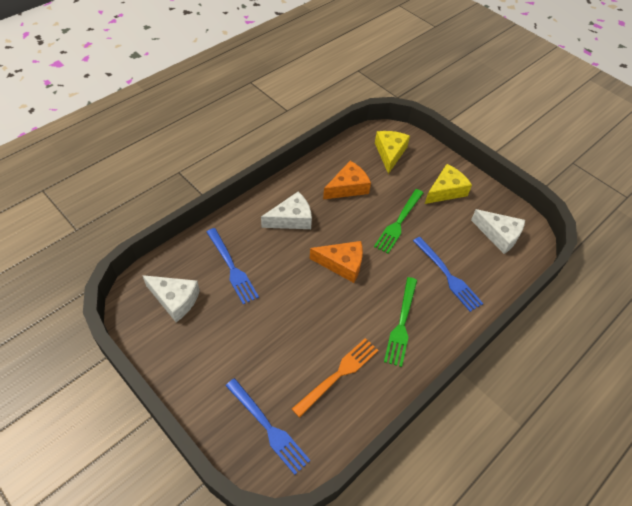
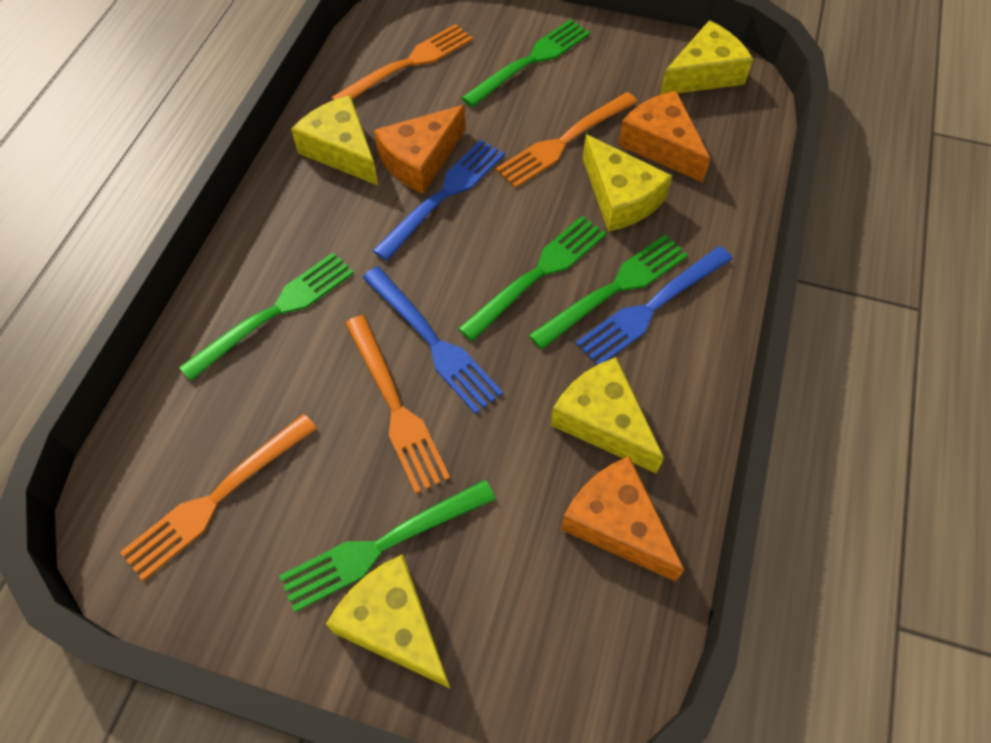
green fork: [374,189,423,254] [384,277,417,367] = 2 -> [179,252,354,381] [279,480,496,612] [458,216,606,341] [461,19,590,107] [529,234,688,350] = 5
orange cheese: [310,241,363,283] [323,161,371,199] = 2 -> [374,105,466,194] [561,456,684,582] [618,91,711,182] = 3
orange fork: [292,338,379,418] = 1 -> [120,414,317,581] [331,24,473,100] [345,315,450,493] [496,92,638,188] = 4
white cheese: [142,275,200,322] [261,192,312,229] [471,209,525,254] = 3 -> none = 0
yellow cheese: [375,131,410,174] [425,164,472,204] = 2 -> [291,95,378,185] [326,554,450,688] [551,357,664,474] [583,135,672,232] [660,20,753,95] = 5

